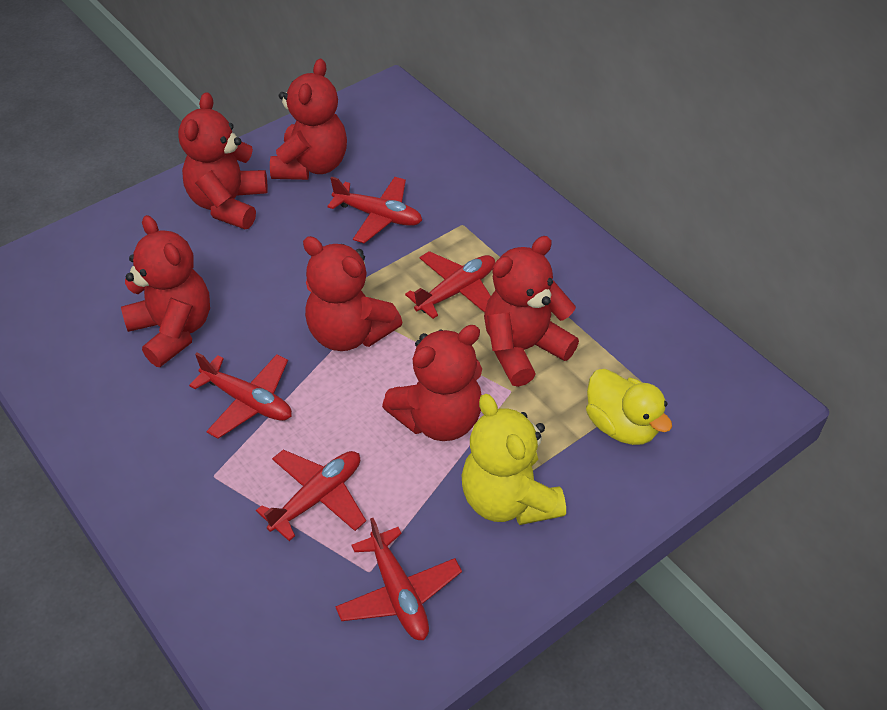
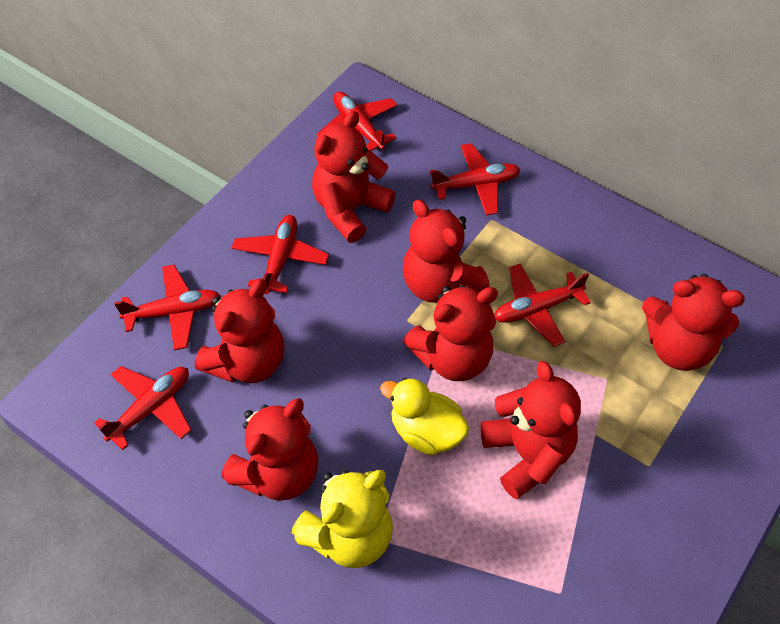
red plane: [189,353,292,439] [256,450,366,541] [327,177,422,243] [335,518,462,640] [405,251,495,319] = 5 -> [94,366,191,450] [114,265,221,350] [232,215,329,294] [317,92,398,151] [430,143,520,216] [495,263,591,347] = 6
red teddy bear: [121,215,210,367] [178,92,268,229] [270,59,347,180] [303,236,403,351] [382,325,482,441] [484,236,579,387] = 6 -> [195,279,284,383] [222,398,318,501] [312,111,395,243] [403,199,489,303] [403,285,498,381] [481,361,581,499] [642,274,745,371] = 7

